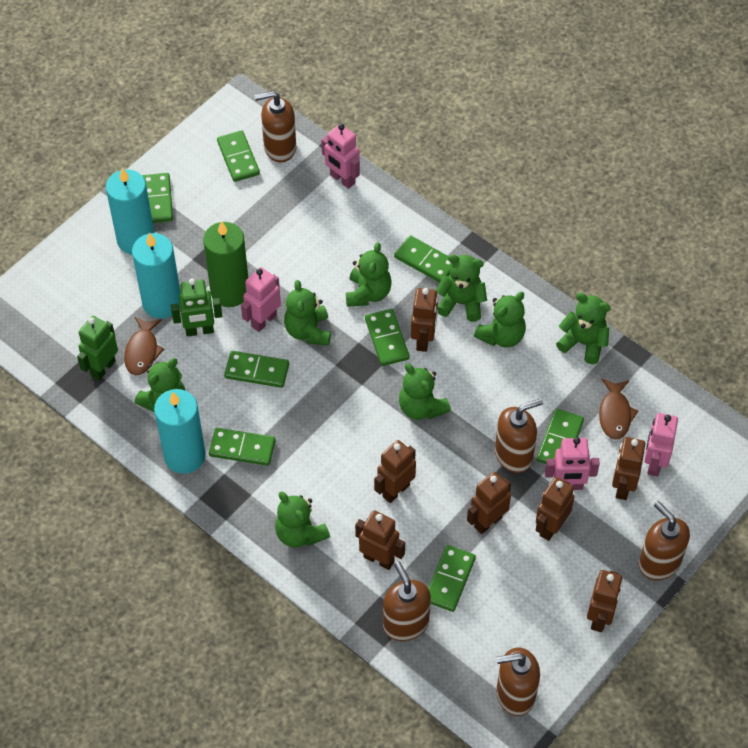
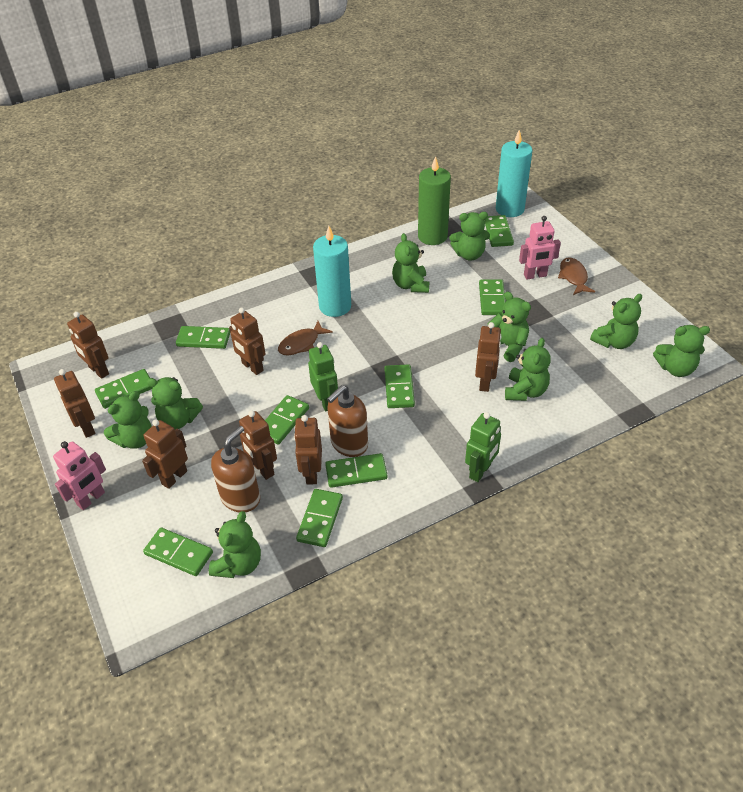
brown soap dispenser: [255,91,296,162] [383,561,431,641] [495,399,543,473] [496,648,540,716] [639,501,690,580] = 5 -> [211,426,260,512] [327,385,368,457] = 2
green domino: [142,173,173,223] [209,428,275,466] [217,130,260,182] [224,351,289,388] [365,309,410,366] [394,235,451,283] [428,545,476,612] [537,409,584,464] = 8 -> [95,369,153,409] [143,528,213,576] [176,326,230,349] [265,395,309,445] [296,489,343,547] [325,453,388,488] [384,364,415,408] [479,279,506,315] [484,215,514,247] = 9
green teddy bear: [135,358,186,413] [275,491,330,548] [284,280,331,346] [346,242,391,307] [399,363,451,420] [436,254,487,322] [474,292,526,348] [556,293,611,364] = 8 -> [104,391,152,449] [147,377,203,430] [209,511,261,578] [392,233,429,293] [450,212,490,261] [488,292,531,362] [505,338,551,401] [590,294,642,349] [653,325,710,377] = 9
pink robot: [241,267,281,332] [321,124,360,189] [545,437,600,490] [644,413,678,476] = 4 -> [53,441,106,510] [519,216,561,279] = 2
turquoise candle: [106,168,155,255] [132,233,181,319] [154,389,206,474] = 3 -> [313,226,351,317] [496,130,532,217] = 2

